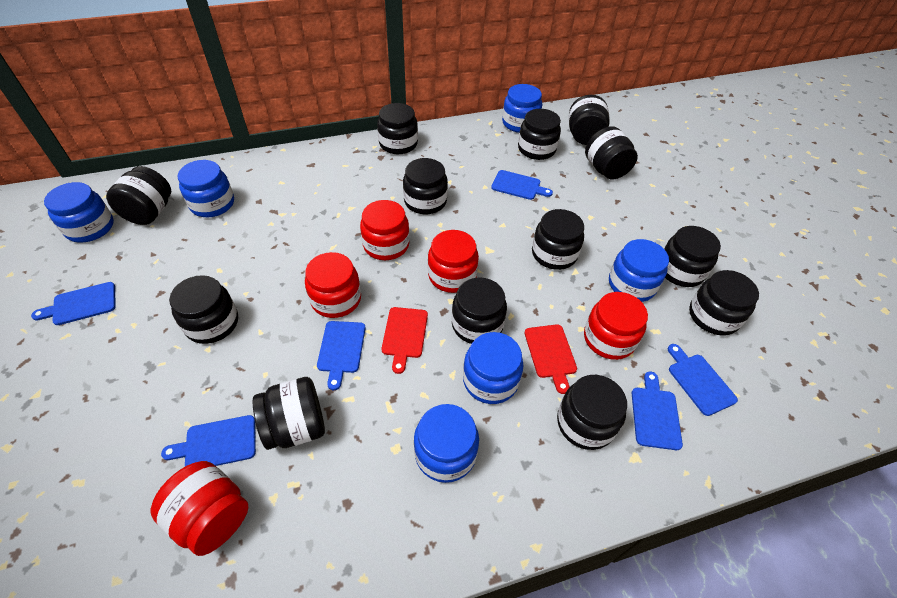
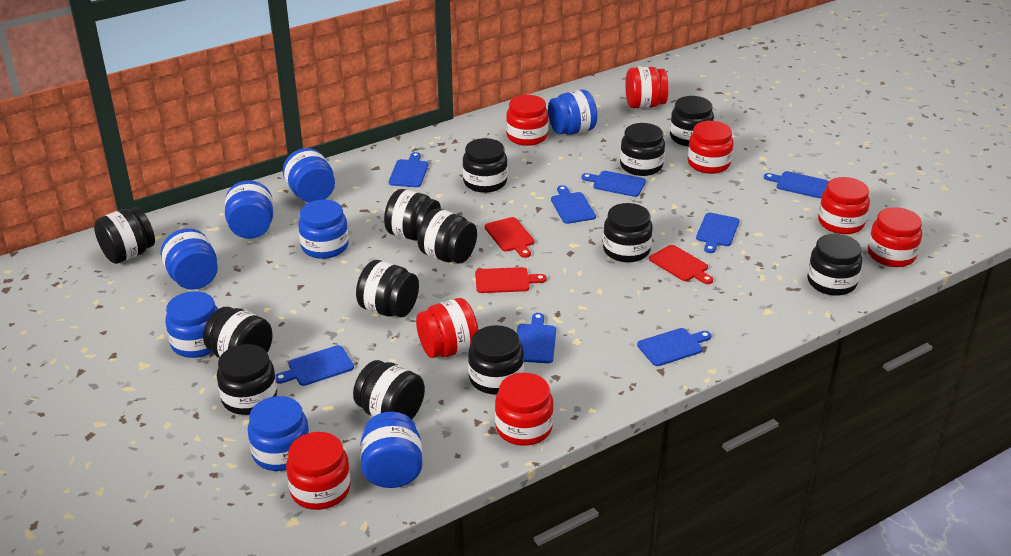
blue cutting board: [31,282,116,325] [161,415,256,466] [317,321,366,390] [491,170,553,200] [632,371,683,450] [668,344,738,416] = 6 -> [275,345,354,386] [389,152,428,187] [517,313,556,363] [551,185,596,224] [582,171,646,197] [637,328,711,366] [696,213,739,253] [764,171,829,198] = 8
blue jar: [44,182,114,242] [178,160,234,217] [414,404,479,483] [463,332,524,404] [502,84,542,133] [609,239,669,302] = 6 -> [161,228,218,290] [165,291,218,358] [225,180,273,239] [248,396,309,471] [283,148,335,202] [298,200,349,259] [360,412,423,488] [548,90,597,135] = 8
red cutting board: [382,307,428,374] [524,324,577,394] = 2 -> [475,267,547,293] [485,217,534,258] [649,245,713,284] = 3
red jar: [151,461,248,556] [305,252,361,318] [360,200,410,260] [428,230,479,293] [584,292,648,360] = 5 -> [286,432,351,510] [416,298,479,358] [495,373,554,446] [506,95,549,146] [625,67,669,108] [688,121,734,174] [818,177,870,234] [868,207,922,267] = 8

